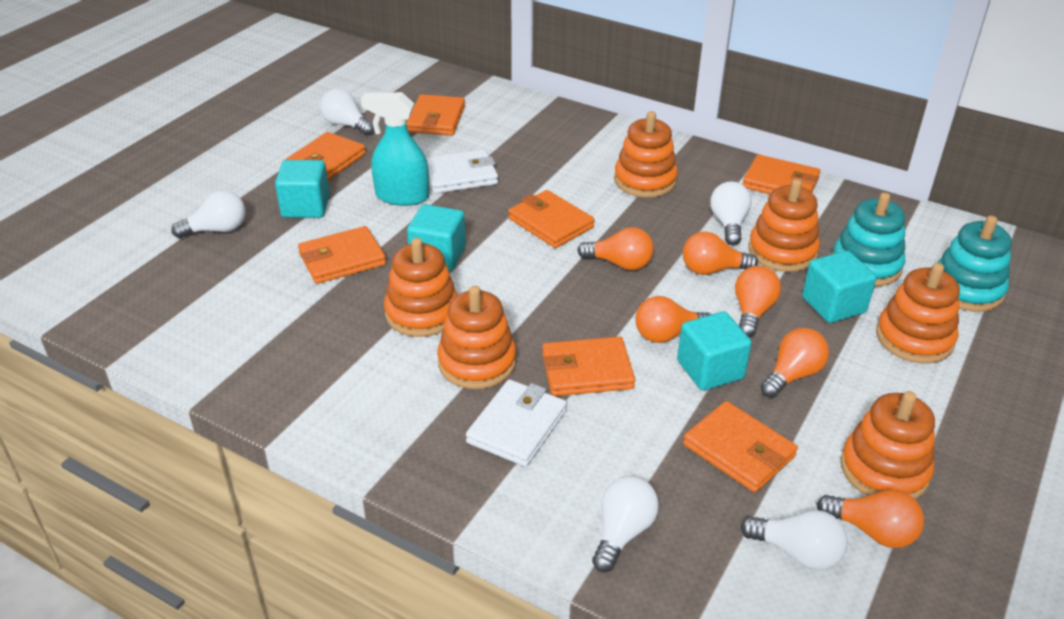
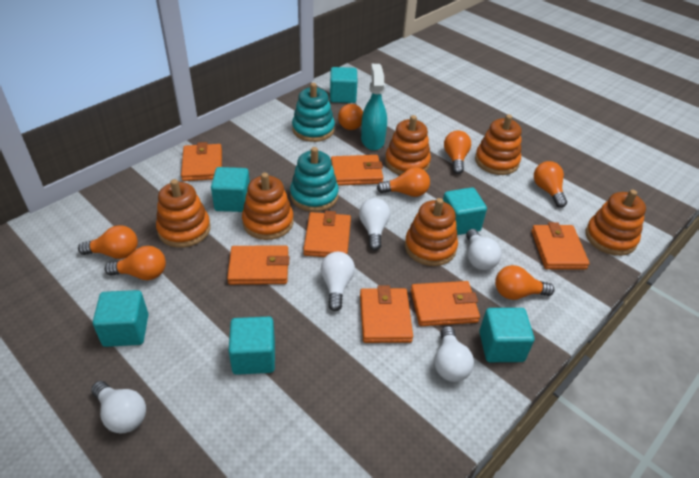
orange light bulb: [577,227,654,270] [635,296,712,343] [683,231,758,275] [735,266,781,337] [760,328,829,398] [817,490,924,548] = 6 -> [78,225,138,259] [104,246,166,280] [338,103,363,130] [377,167,430,197] [444,131,471,174] [495,265,555,300] [534,161,567,208] = 7
turquoise cube: [275,160,330,218] [407,204,466,271] [677,312,752,391] [802,251,876,323] = 4 -> [93,290,148,347] [211,167,250,212] [229,317,275,375] [330,67,357,103] [443,187,487,235] [479,308,534,362] = 6
white wallet: [426,149,498,193] [466,379,567,467] = 2 -> none = 0

